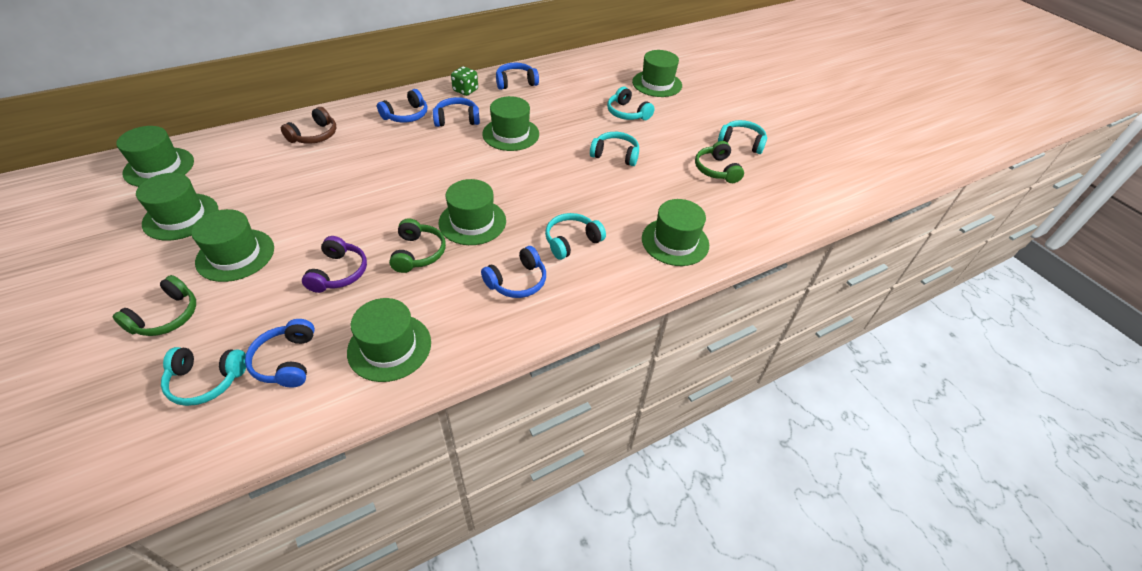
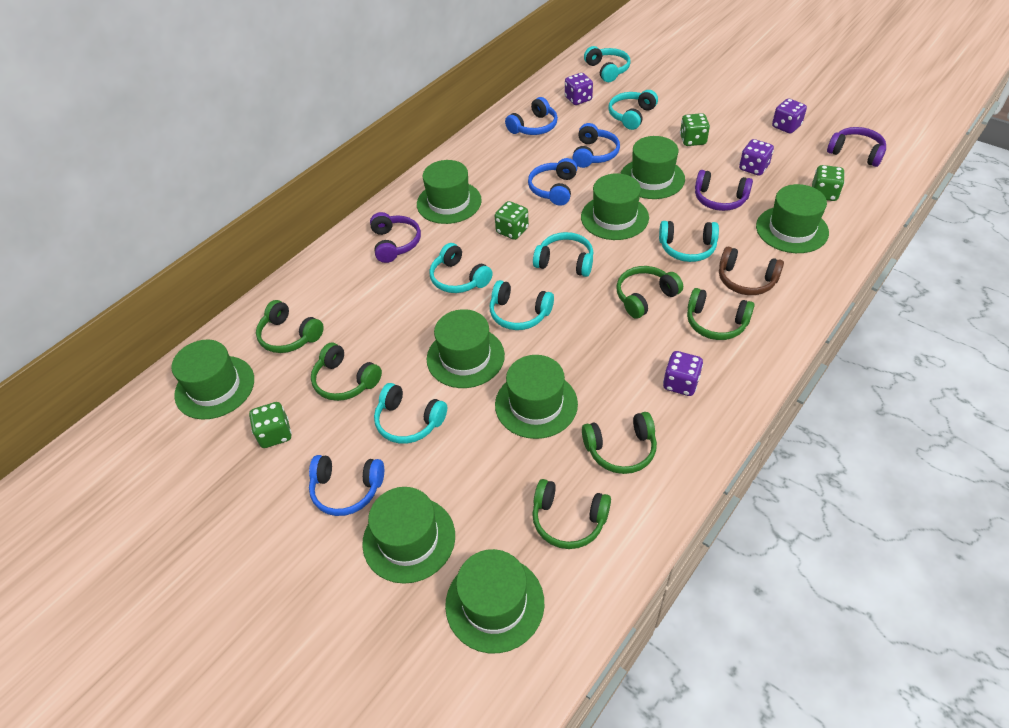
blue headphones: [245,319,315,388] [377,89,427,123] [433,97,480,127] [481,246,546,298] [496,63,539,90] = 5 -> [309,455,384,516] [505,97,558,135] [528,158,577,206] [572,123,620,168] = 4
green dice: [451,66,478,96] = 1 -> [249,402,292,448] [495,201,529,240] [680,113,710,146] [812,165,845,201] = 4
green hat: [116,126,194,187] [136,173,218,241] [191,209,274,282] [347,298,431,382] [438,179,506,245] [482,96,539,151] [632,50,682,97] [642,199,709,266] = 8 -> [171,340,254,420] [362,487,455,584] [417,160,482,224] [427,309,505,388] [445,549,544,653] [495,355,578,439] [581,173,649,240] [620,136,685,199] [756,184,829,253] = 9
green headphones: [112,275,196,336] [389,218,446,273] [695,141,744,183] = 3 -> [256,300,324,353] [311,343,382,401] [532,479,611,549] [582,412,657,474] [616,266,683,319] [687,288,755,340] = 6
purple dice: none = 0 -> [565,73,593,105] [663,351,703,396] [739,139,774,176] [772,98,807,133] = 4
purple headphones: [302,236,367,293] = 1 -> [370,212,421,263] [695,170,753,211] [827,127,886,167] = 3
turquoise headphones: [161,347,246,406] [545,213,606,260] [590,132,639,166] [607,87,655,120] [718,120,767,154] = 5 -> [374,383,447,444] [429,243,493,293] [490,280,554,330] [533,232,593,277] [584,46,631,82] [608,90,658,130] [659,221,719,262] = 7

